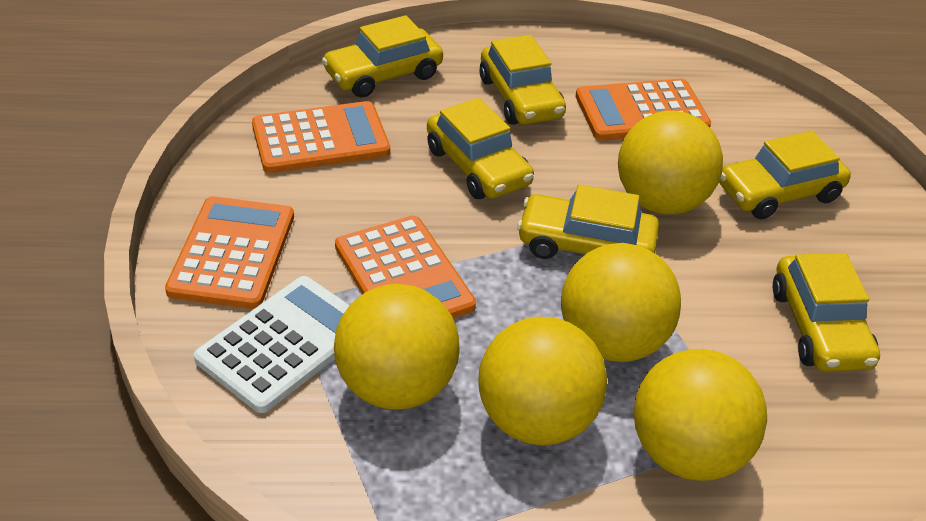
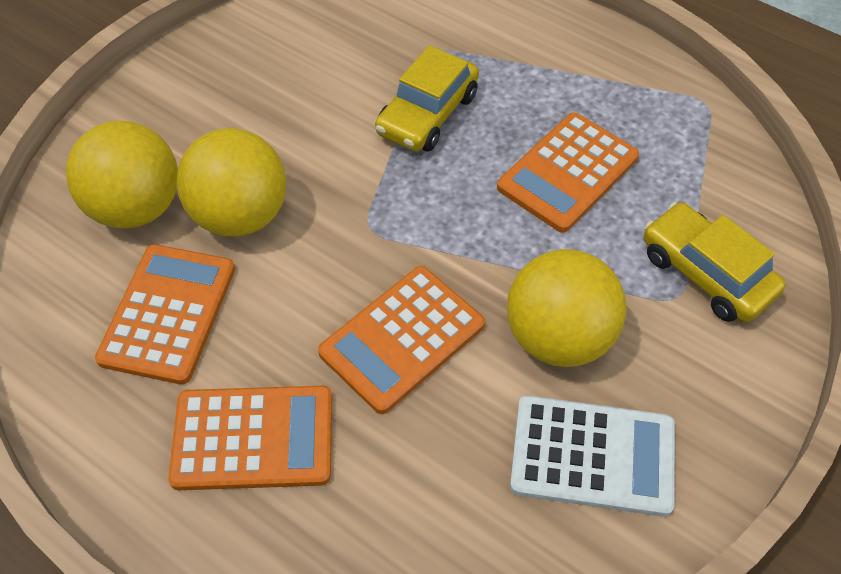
yellow ball: [334,284,460,410] [478,317,607,446] [561,243,681,362] [618,111,723,215] [634,349,767,481] = 5 -> [66,120,178,229] [176,128,286,237] [507,249,627,367] = 3
yellow car: [322,15,443,98] [427,98,534,199] [479,35,566,125] [517,184,659,259] [719,131,851,219] [773,253,880,372] = 6 -> [375,45,479,152] [644,202,786,322] = 2

